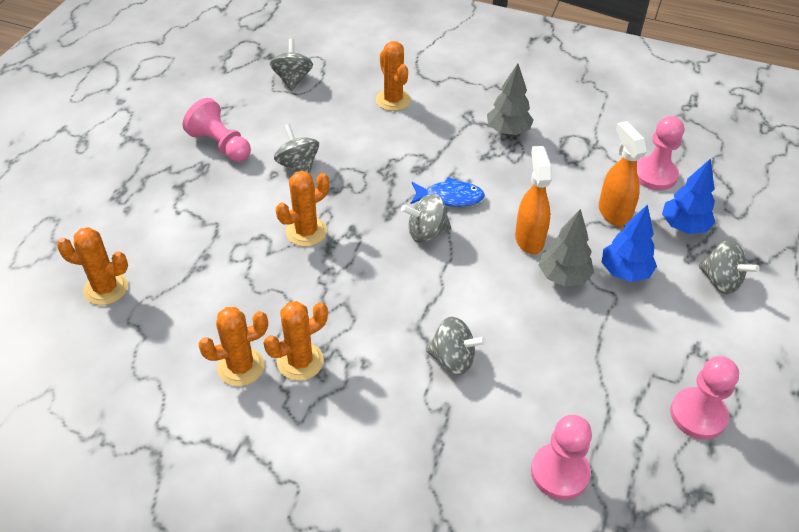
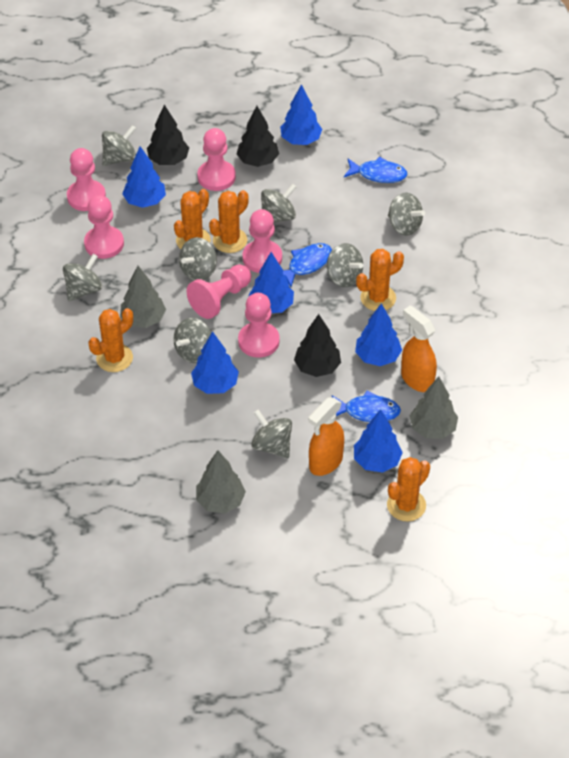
black tree: none = 0 -> [147,105,189,165] [237,106,279,167] [294,314,341,377] = 3
blue fish: [411,177,485,207] = 1 -> [283,243,332,287] [332,390,401,422] [344,157,408,183] = 3
blue tree: [602,204,657,282] [662,158,715,234] = 2 -> [122,146,166,208] [191,331,239,394] [248,252,294,313] [280,84,322,145] [354,409,403,473] [355,303,402,366] = 6
grey spinning top: [270,39,313,91] [274,124,319,174] [401,194,451,243] [426,317,486,375] [699,240,760,294] = 5 -> [63,254,102,301] [102,125,136,166] [173,318,211,363] [179,237,217,281] [251,409,292,459] [261,184,296,223] [327,243,363,287] [388,193,425,236] = 8
grey tree: [487,63,534,135] [539,209,594,287] = 2 -> [120,266,166,328] [196,450,246,513] [410,376,458,439] = 3
pink pawn: [183,98,251,162] [531,415,592,500] [636,116,684,190] [670,356,739,440] = 4 -> [67,148,106,211] [84,195,124,259] [187,264,251,319] [197,128,236,191] [238,293,280,358] [242,209,282,273] = 6

